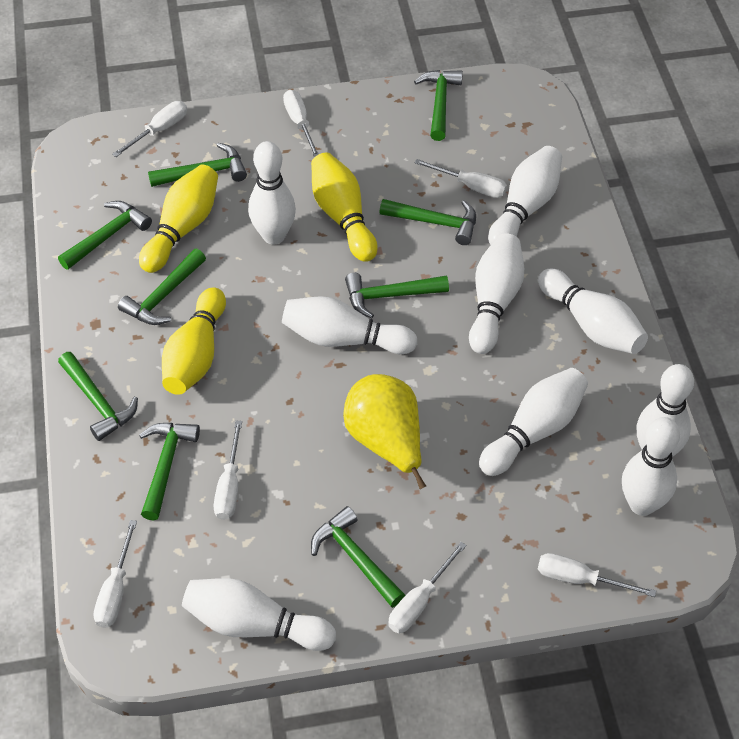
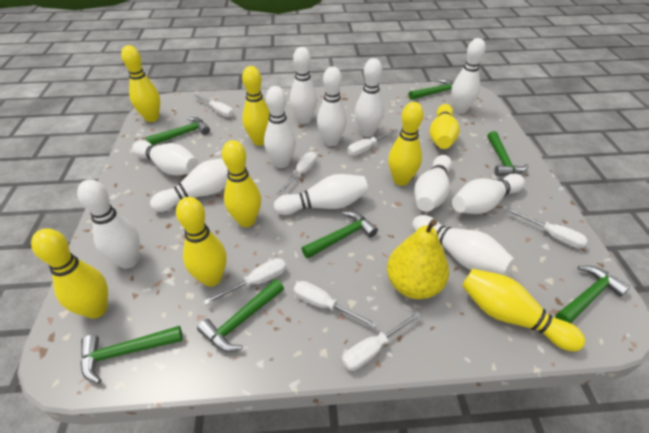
green hammer: [58,201,152,270] [58,352,138,441] [118,249,206,325] [139,423,200,521] [148,143,247,187] [311,506,405,608] [345,273,449,318] [379,199,476,245] [414,70,463,141] = 9 -> [81,326,183,384] [145,117,210,145] [197,279,284,352] [301,211,378,259] [409,79,454,100] [488,131,529,176] [555,266,630,323] = 7
white bowling pin: [182,578,336,651] [248,141,296,245] [282,296,417,354] [469,233,524,354] [479,368,588,476] [488,146,562,245] [538,268,648,354] [622,417,680,516] [637,364,694,457] = 9 -> [77,179,140,269] [132,140,199,176] [150,159,228,212] [264,86,296,168] [274,174,368,215] [290,47,318,124] [317,66,347,146] [355,58,384,137] [412,215,514,276] [414,155,452,212] [451,38,485,114] [452,174,525,214] = 12
yellow bowling pin: [139,164,218,273] [162,287,226,395] [311,152,378,262] = 3 -> [31,228,108,319] [121,45,160,122] [176,197,227,287] [222,140,261,227] [242,66,270,146] [388,102,424,186] [429,104,460,149] [462,269,585,351] = 8

